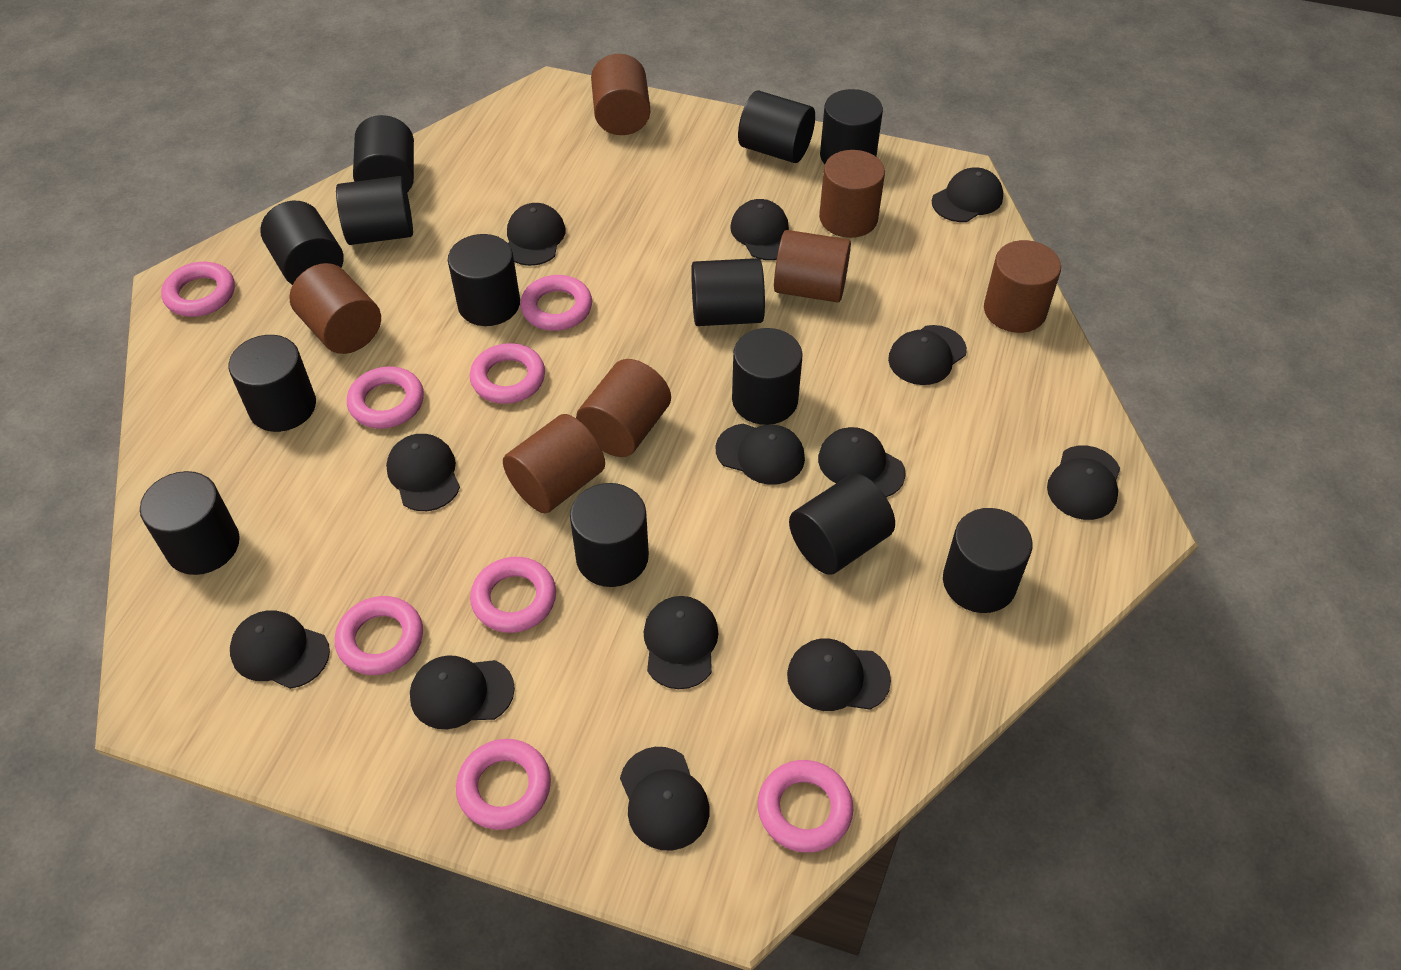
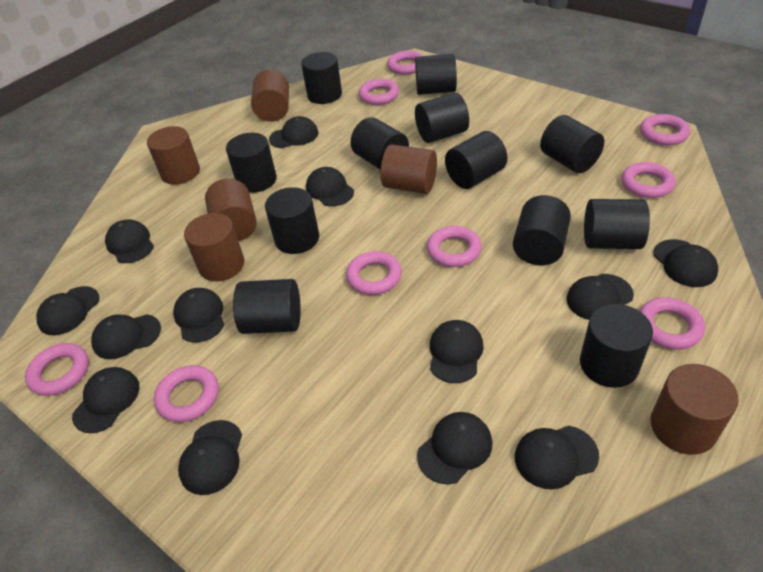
black cylinder: [140,471,240,575] [229,335,316,432] [260,201,344,285] [336,176,413,245] [353,115,414,192] [448,234,520,326] [570,483,649,587] [691,258,765,326] [732,328,802,425] [738,90,815,163] [789,473,895,575] [820,89,883,164] [943,508,1033,613] = 13 -> [226,133,277,193] [233,279,301,334] [265,187,319,254] [301,52,342,104] [350,117,409,170] [415,54,457,95] [415,93,469,143] [445,131,507,189] [513,195,571,265] [540,115,604,173] [580,304,653,388] [584,199,650,249] = 12
brown cylinder: [289,263,381,354] [503,414,605,513] [576,359,671,457] [591,54,650,135] [774,230,851,303] [819,150,885,238] [984,240,1061,333] = 7 -> [147,126,200,185] [184,213,244,281] [205,179,257,241] [251,70,289,122] [381,144,437,194] [651,364,739,455] = 6
pink ring: [161,262,235,317] [335,596,423,675] [347,366,424,429] [456,739,551,830] [470,343,545,404] [470,557,556,633] [520,275,592,331] [758,760,853,853] = 8 -> [25,343,89,396] [154,365,219,422] [346,251,402,295] [359,79,399,105] [387,51,423,75] [427,226,482,267] [621,162,675,198] [639,297,705,350] [640,114,690,146] = 9

